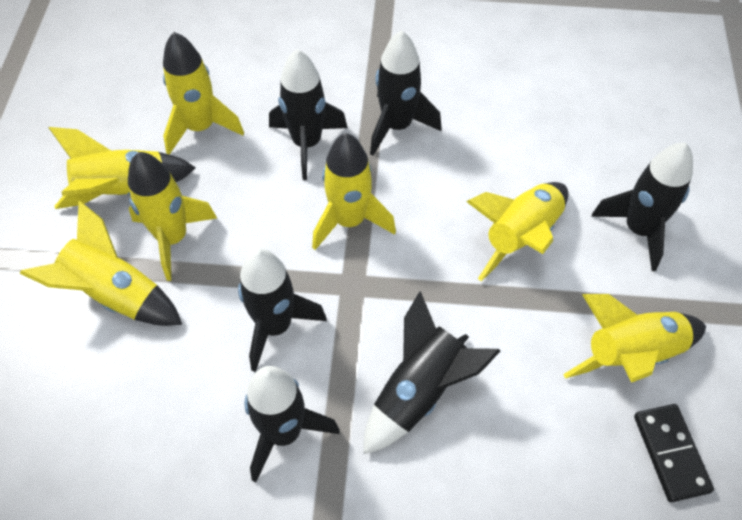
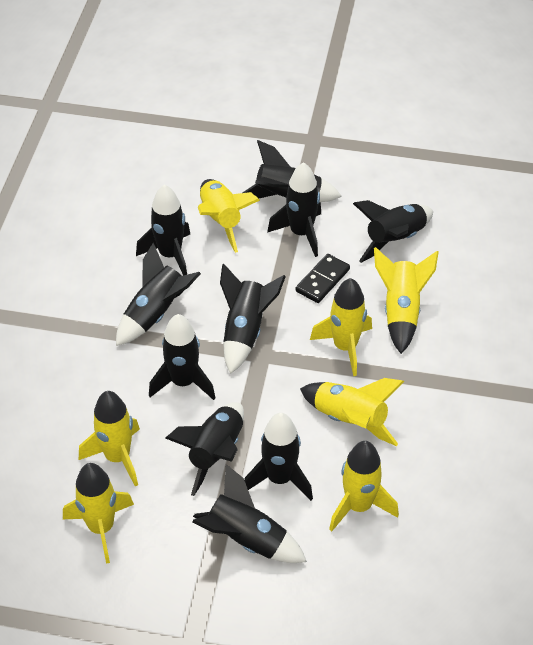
black rocket: [238,248,327,372] [245,366,340,483] [269,49,348,180] [364,291,500,454] [370,30,442,156] [591,142,693,271] = 6 -> [116,243,201,346] [136,184,190,276] [149,314,216,400] [165,402,244,496] [192,464,307,563] [220,263,286,374] [242,140,342,202] [244,413,313,501] [267,162,321,257] [353,200,433,263] = 10

